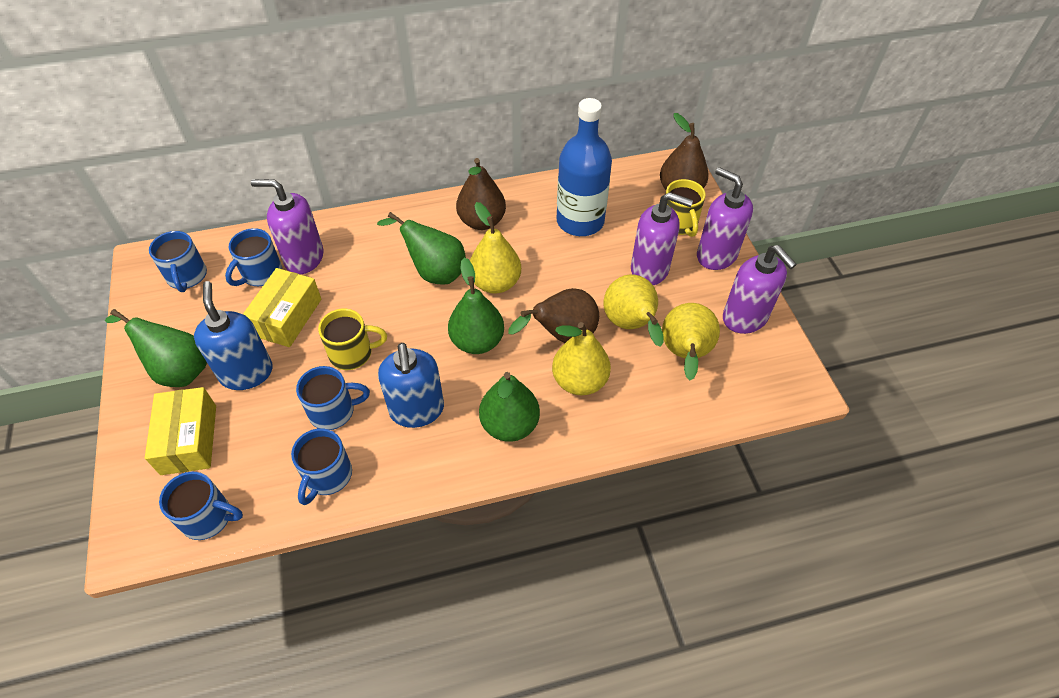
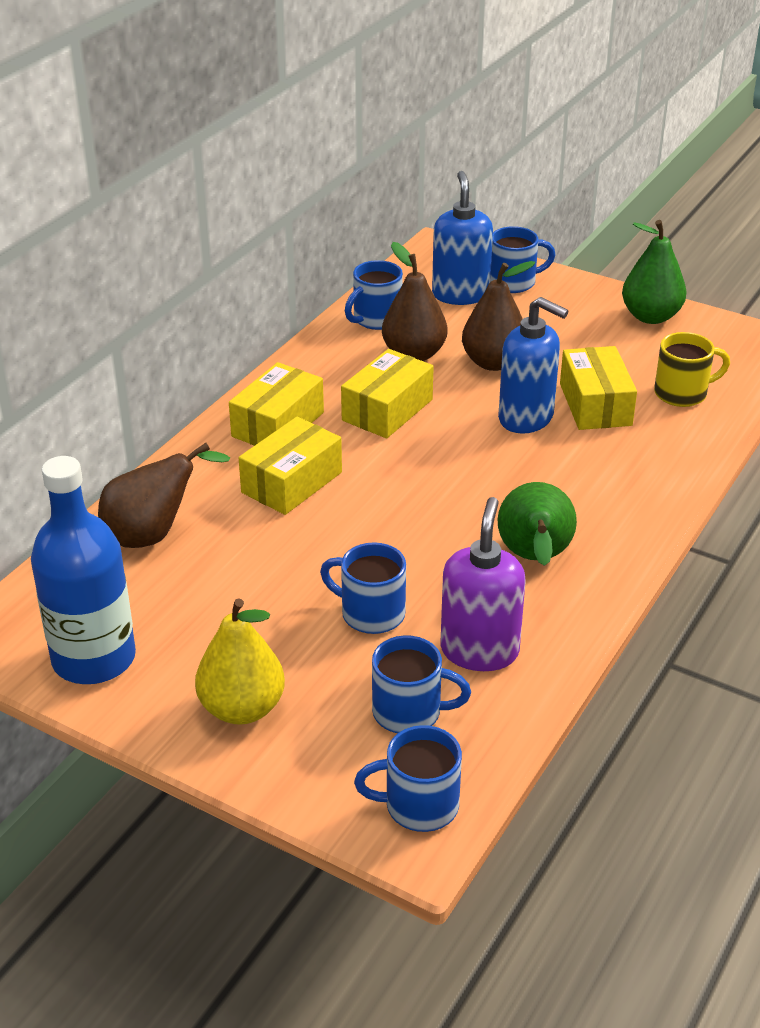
green pear: [105,309,207,387] [377,212,466,285] [448,258,504,354] [479,372,540,442] = 4 -> [498,482,577,566] [622,220,687,324] = 2
purple soap dispenser: [251,179,324,275] [631,192,693,285] [697,167,753,270] [723,245,797,334] = 4 -> [440,497,525,671] = 1
yellow box: [145,387,216,475] [243,268,321,347] = 2 -> [229,362,324,446] [239,417,342,515] [341,349,434,438] [560,346,637,430] = 4
yellow mug: [318,308,387,370] [666,179,706,237] = 2 -> [654,332,730,407] = 1
yellow pear: [470,202,521,294] [552,322,611,395] [604,274,663,347] [662,303,720,380] = 4 -> [195,598,285,725] = 1

